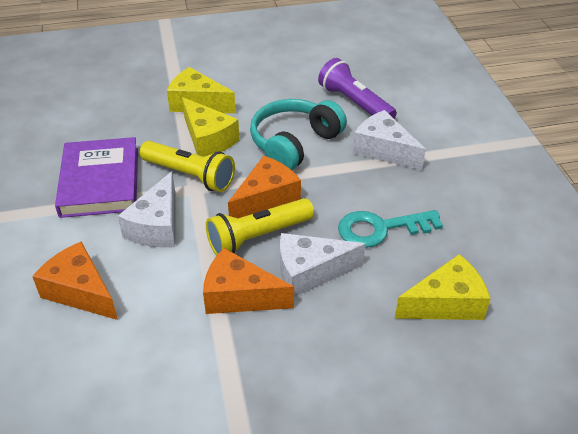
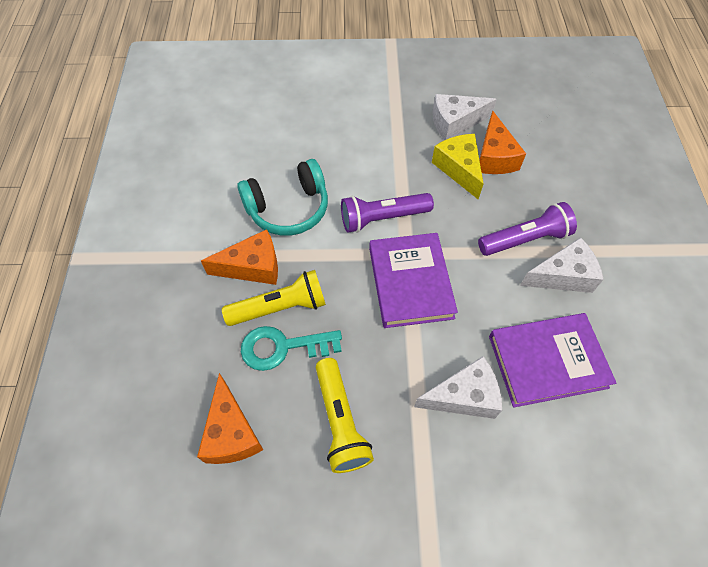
purple book: [55,137,138,218] = 1 -> [369,233,458,328] [489,313,617,408] = 2
purple flashlight: [318,58,397,119] = 1 -> [341,193,434,233] [478,202,577,256] = 2
yellow cheese: [167,67,236,113] [182,97,240,157] [395,254,491,320] = 3 -> [432,134,484,199] = 1

